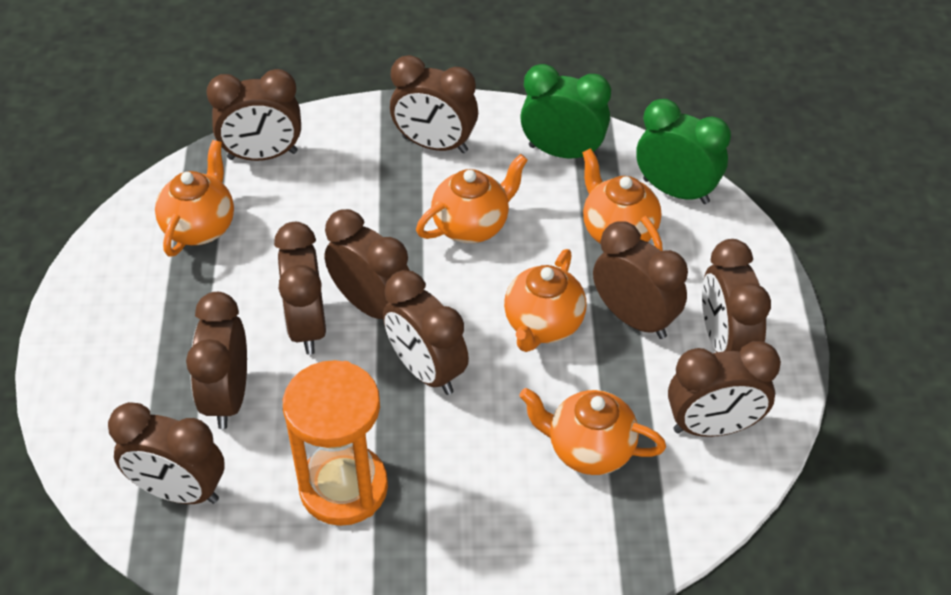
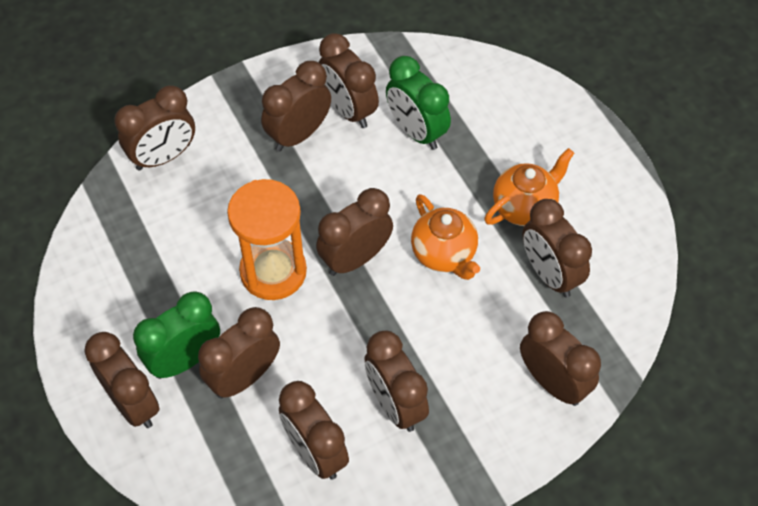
orange teapot: [155,140,234,257] [416,154,528,243] [504,249,586,352] [519,388,666,475] [582,148,663,251] = 5 -> [411,194,480,280] [484,148,574,226] = 2

